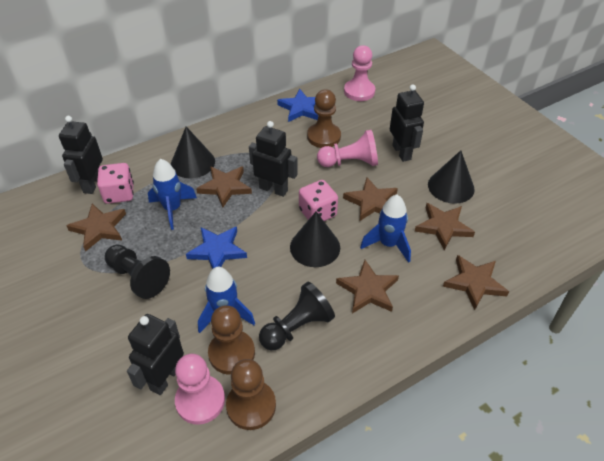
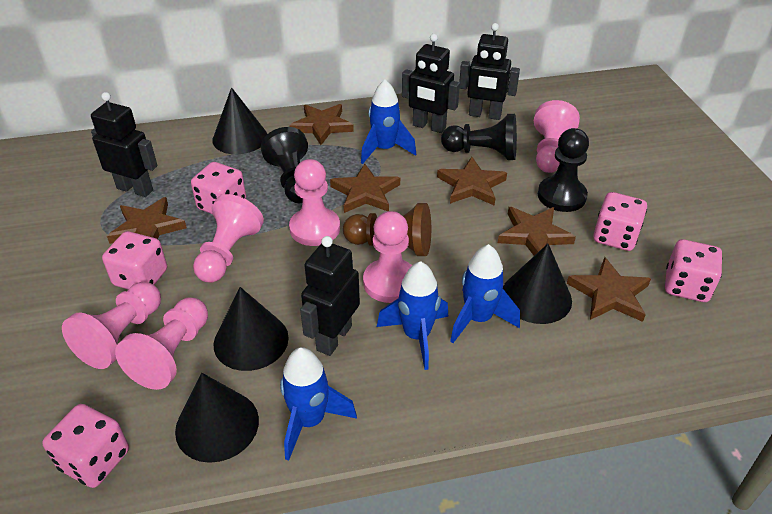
black cone: [171,127,215,178] [290,211,340,267] [428,150,475,204] = 3 -> [175,373,259,463] [212,87,267,154] [214,287,289,371] [503,244,572,324] = 4
black pawn: [105,245,170,299] [259,282,335,350] = 2 -> [261,127,308,203] [441,114,517,160] [538,128,589,212] = 3
blue rocket: [148,159,197,230] [198,267,255,333] [360,195,411,263] = 3 -> [280,347,357,461] [361,80,416,164] [377,261,448,370] [450,244,520,343] = 4
blue star: [186,226,247,269] [277,89,318,122] = 2 -> none = 0
brown pawn: [208,305,255,375] [226,359,276,430] [307,89,341,148] = 3 -> [343,203,431,256] = 1
pink dice: [97,163,134,204] [299,180,338,221] = 2 -> [42,404,129,488] [102,231,167,289] [191,162,246,214] [593,192,647,251] [665,239,722,302] = 5
pink pawn: [175,354,225,425] [317,130,378,167] [344,45,375,101] = 3 -> [62,282,161,369] [115,297,208,390] [193,194,264,283] [289,159,340,246] [363,211,412,303] [534,100,580,173] = 6

